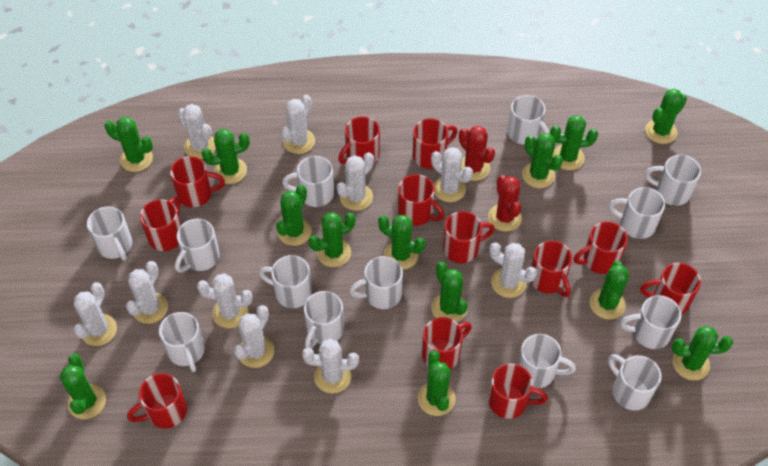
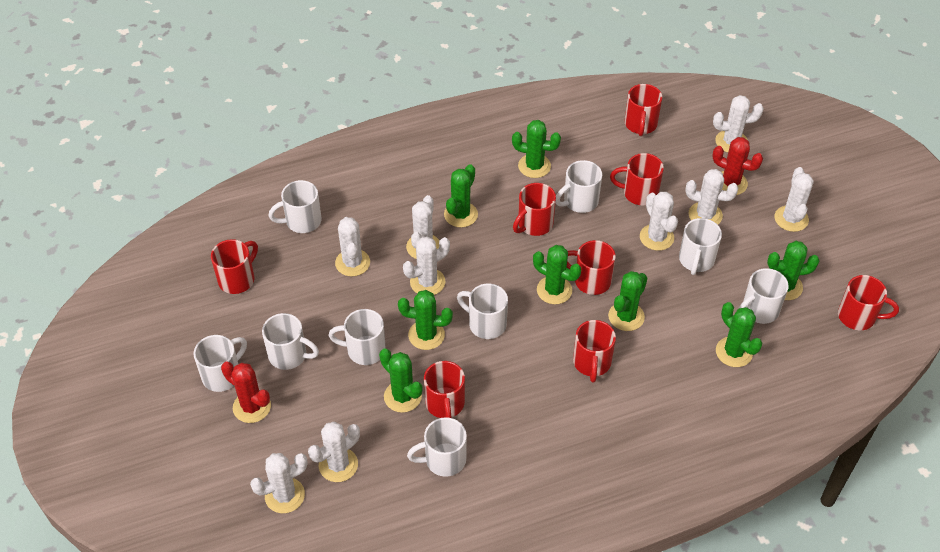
green cactus: [60,354,106,419] [104,117,153,172] [202,129,250,184] [276,185,312,246] [309,212,356,267] [378,215,426,270] [418,350,456,416] [431,262,468,322] [522,133,563,188] [550,115,598,170] [590,261,629,319] [645,89,687,144] [672,326,733,380] = 13 -> [379,348,422,413] [398,290,453,350] [444,164,478,227] [512,120,561,178] [533,245,581,304] [608,271,647,331] [716,302,762,367] [767,241,820,300] = 8
red mug: [127,373,187,429] [140,197,181,251] [170,156,225,207] [338,116,380,164] [398,174,445,226] [413,118,458,169] [422,317,472,369] [443,211,495,263] [488,363,548,419] [531,241,572,297] [574,221,628,274] [640,263,701,315] = 12 -> [211,239,258,294] [424,361,465,418] [513,183,556,236] [567,240,615,295] [573,320,616,383] [610,153,664,205] [625,84,662,136] [838,275,899,330] = 8
white cactus: [73,282,117,346] [126,261,168,324] [178,104,216,159] [197,273,253,328] [234,305,274,368] [281,95,315,154] [302,339,359,393] [337,152,374,211] [431,147,473,202] [489,242,537,298] = 10 -> [250,453,307,513] [308,421,360,482] [335,217,370,276] [403,237,450,295] [406,195,439,259] [640,192,678,251] [685,169,738,225] [713,95,764,152] [774,167,814,232] = 9
white mug: [87,207,132,261] [159,312,205,372] [175,219,220,273] [259,255,312,308] [282,156,334,207] [304,291,344,349] [349,256,403,309] [508,95,550,145] [517,334,576,388] [608,354,662,410] [609,187,665,239] [620,295,681,349] [645,155,701,206] = 13 -> [194,335,247,392] [262,313,319,370] [269,180,322,233] [328,309,386,365] [407,417,467,477] [457,284,508,339] [556,160,602,213] [679,218,722,275] [738,268,789,324] = 9

